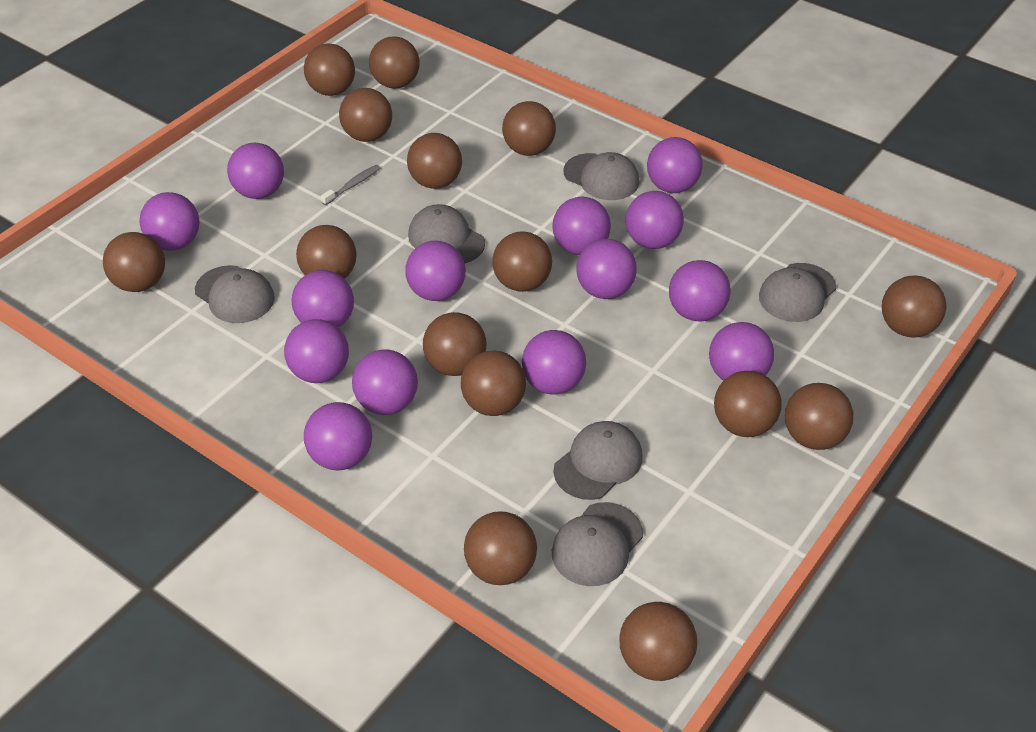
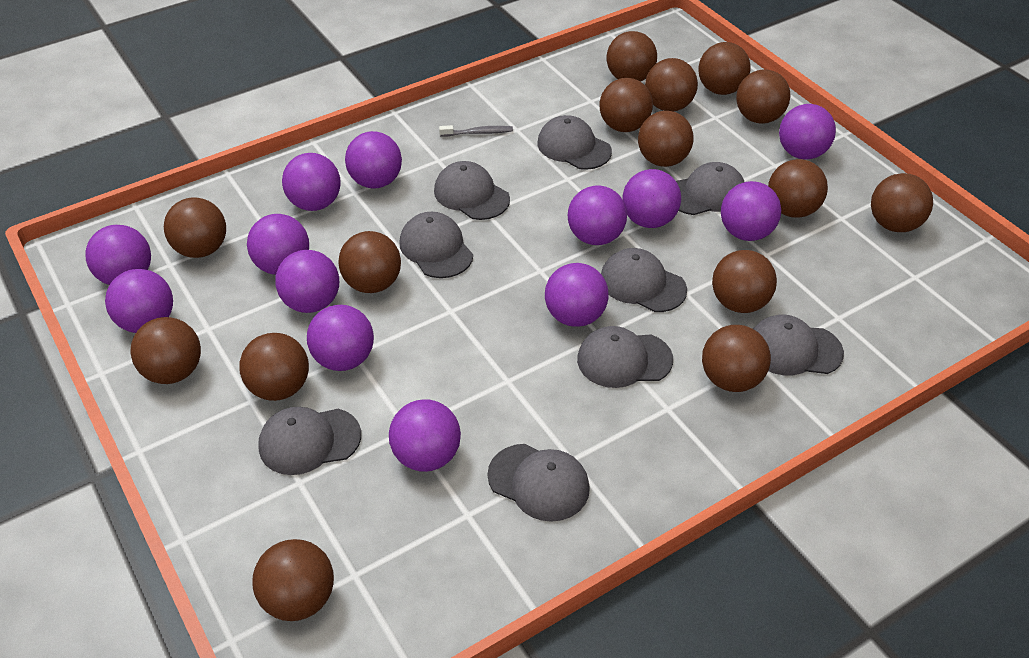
grey cap: [195,265,275,323] [408,204,485,263] [552,502,643,586] [553,421,642,500] [563,152,639,200] [759,263,836,322] = 6 -> [258,407,361,475] [399,212,473,278] [434,161,510,220] [487,444,590,522] [537,115,612,170] [577,326,673,388] [601,248,687,312] [676,162,744,215] [753,315,844,375] = 9
purple ball: [139,192,200,251] [227,143,284,199] [284,319,349,383] [292,270,354,327] [304,402,372,470] [352,349,418,415] [406,241,466,301] [522,330,586,395] [553,197,611,255] [576,239,637,299] [626,191,684,249] [647,137,703,193] [669,260,731,321] [709,322,774,381] = 14 -> [86,225,151,285] [105,269,173,333] [247,214,309,275] [275,250,339,313] [282,153,341,211] [307,305,374,371] [345,131,402,189] [389,399,461,472] [545,263,609,327] [568,185,627,245] [622,169,681,228] [721,181,781,241] [779,104,836,160] = 13

